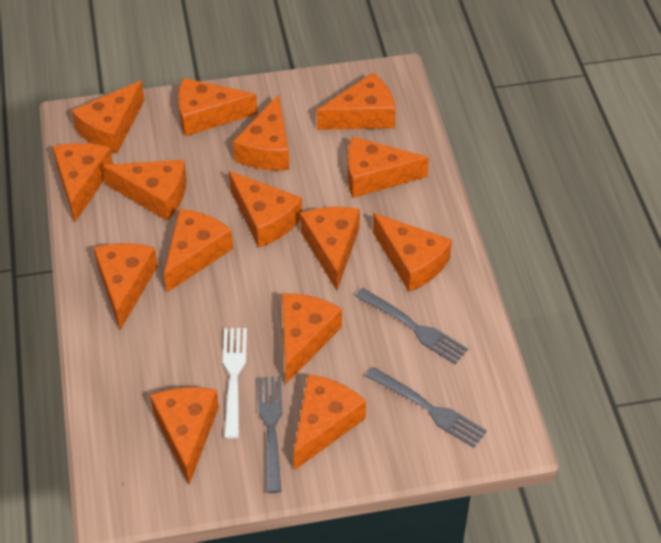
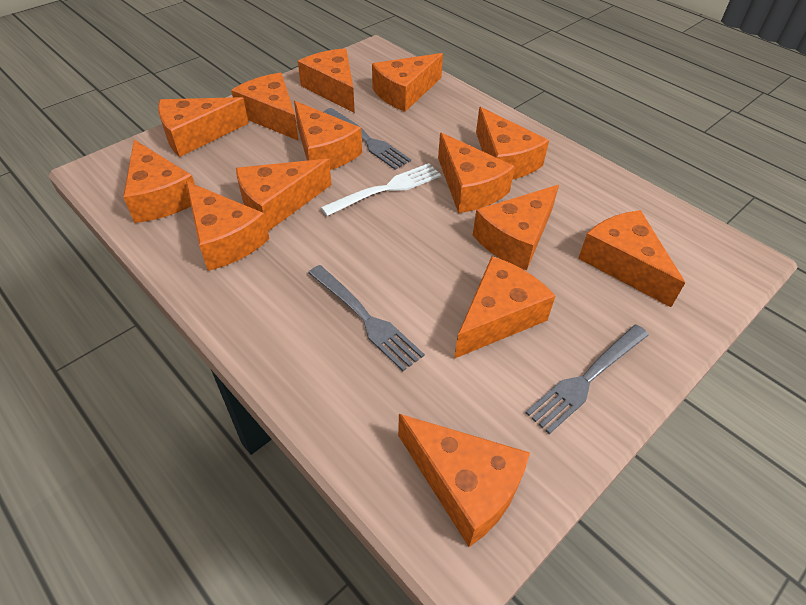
orange cheese: [53,143,113,222] [72,81,145,154] [94,243,158,330] [102,160,186,221] [150,387,219,485] [164,209,233,292] [178,78,258,137] [229,171,302,248] [233,94,289,171] [282,293,342,384] [294,374,366,470] [300,207,360,290] [317,73,396,130] [347,137,429,198] [373,213,452,292] = 15 -> [123,140,195,223] [158,97,249,157] [186,181,269,271] [231,73,299,141] [236,159,331,231] [294,101,362,170] [298,49,355,113] [372,53,443,112] [398,414,530,547] [438,132,515,213] [454,256,555,359] [473,185,559,270] [476,107,549,180] [578,210,685,307] = 14

